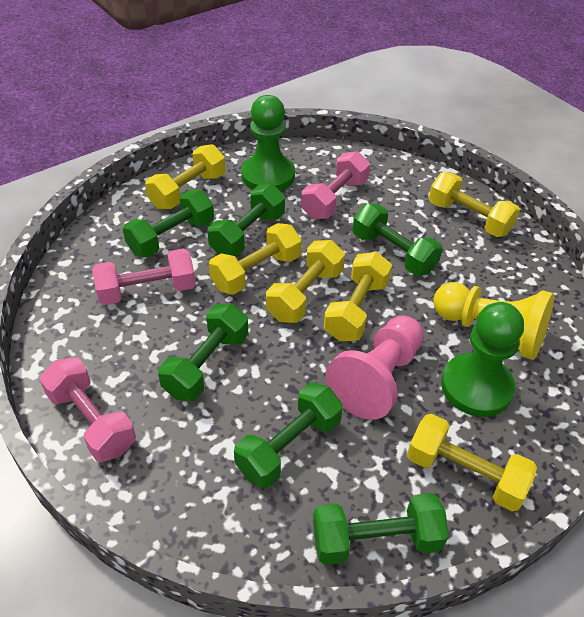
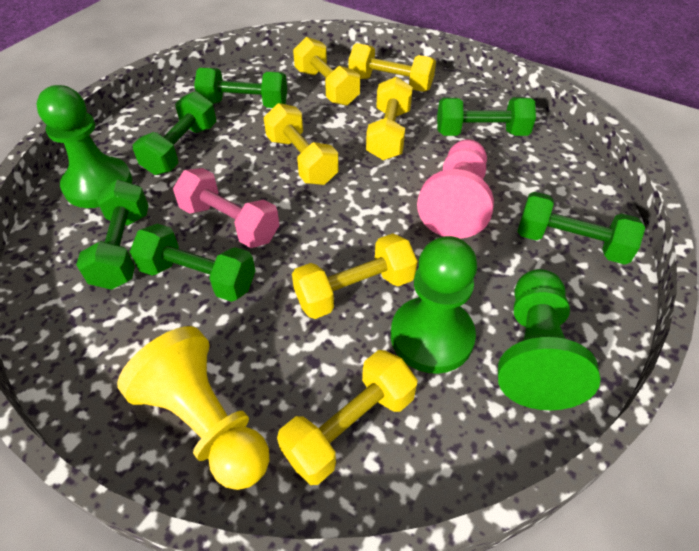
green pawn: [241,95,295,191] [441,302,524,417] = 2 -> [36,85,132,208] [391,236,477,374] [498,269,601,410] = 3
pink dumbbell: [39,357,136,462] [93,249,196,305] [301,151,370,219] = 3 -> [173,168,279,248] = 1

